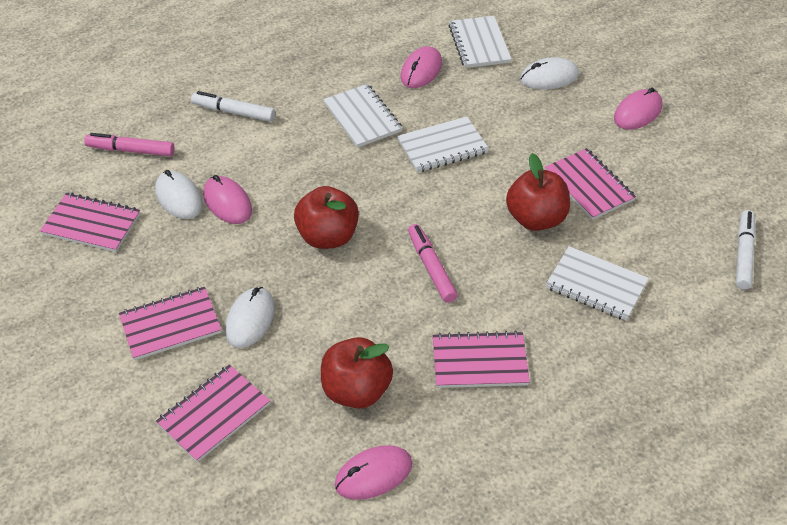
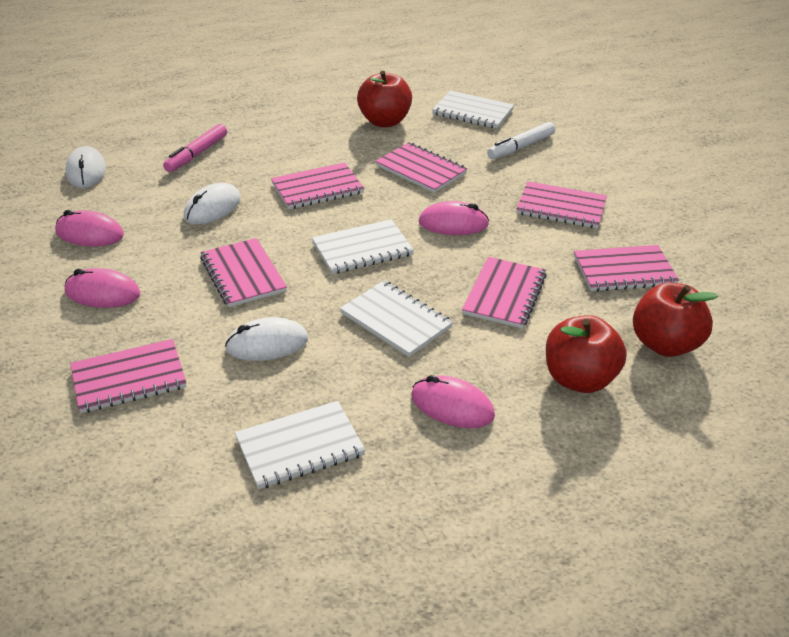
pink marker: [84,133,175,156] [408,224,458,303] = 2 -> [163,124,227,172] = 1
pink notebook: [40,193,140,252] [119,287,222,360] [156,364,270,462] [433,331,530,388] [545,148,636,220] = 5 -> [70,339,186,413] [200,238,287,307] [271,163,364,209] [375,142,467,193] [462,257,547,329] [516,181,607,229] [574,245,679,291] = 7
white marker: [191,91,275,122] [736,210,756,290] = 2 -> [487,122,555,159] = 1

